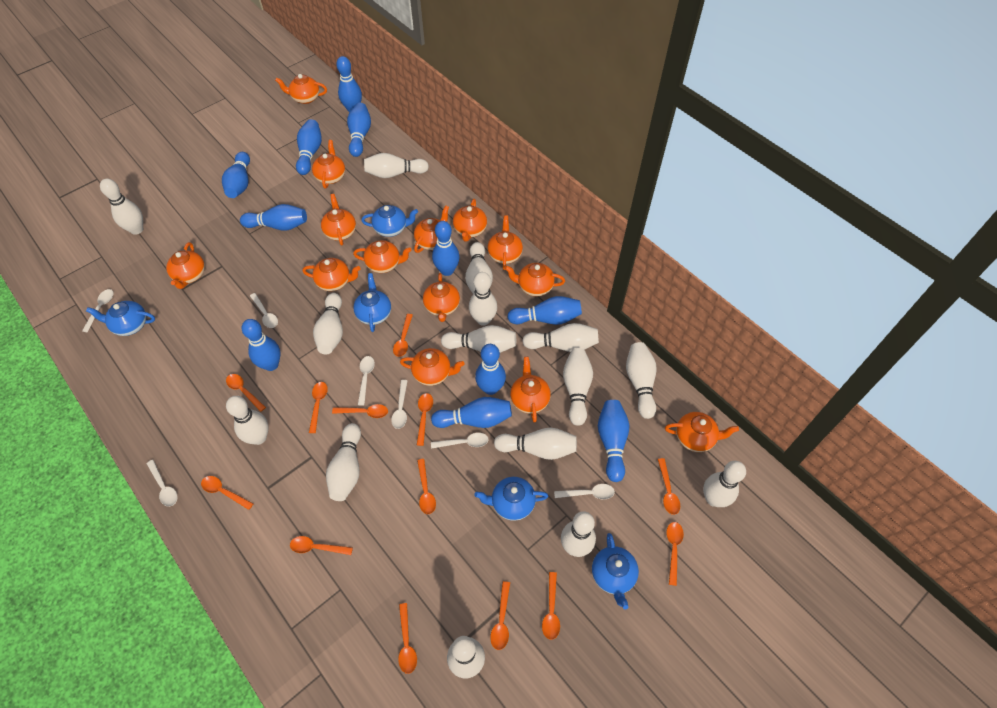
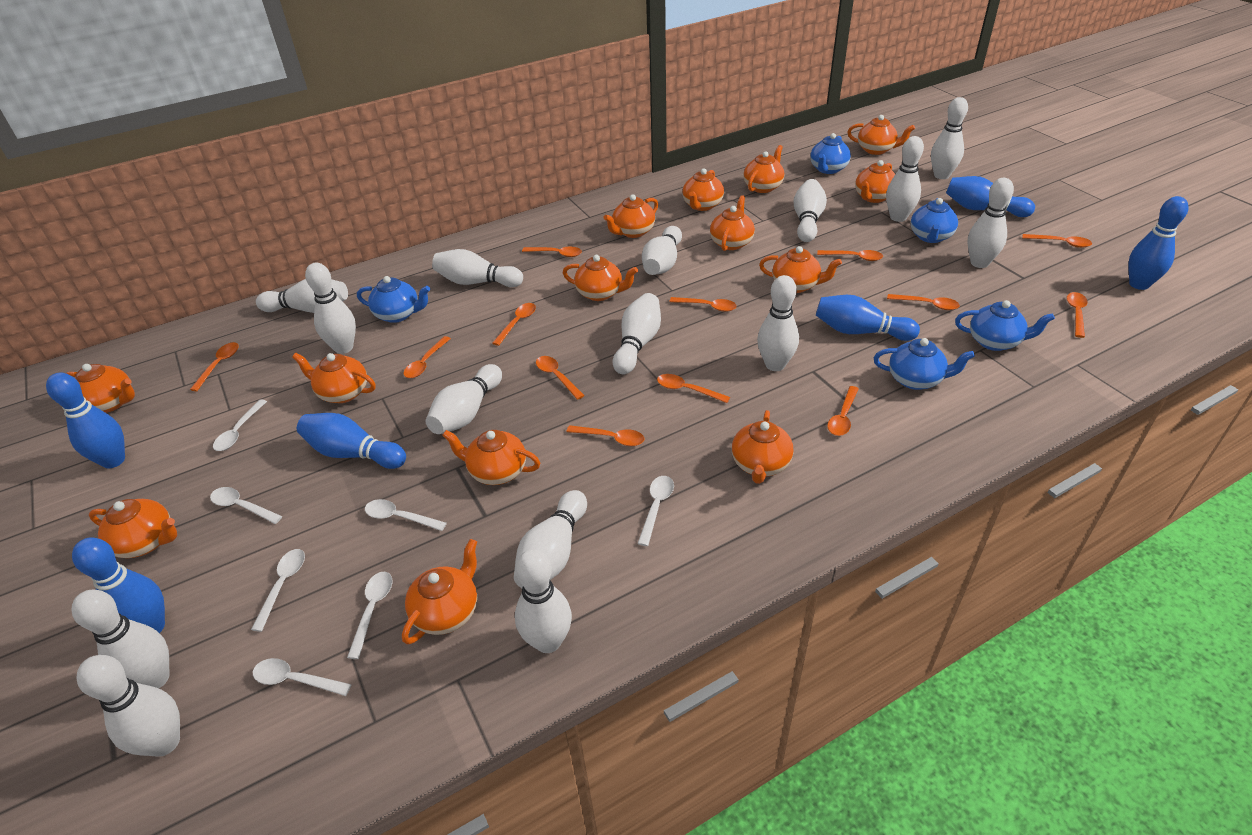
blue bowling pin: [222,152,250,198] [240,204,307,231] [242,319,281,371] [296,119,322,175] [336,56,362,113] [347,103,371,157] [431,397,512,428] [432,221,460,276] [475,344,506,395] [507,296,582,325] [598,400,629,482] = 11 -> [46,373,125,468] [72,538,165,633] [297,413,406,469] [816,295,920,341] [946,176,1035,217] [1128,196,1189,290] = 6

